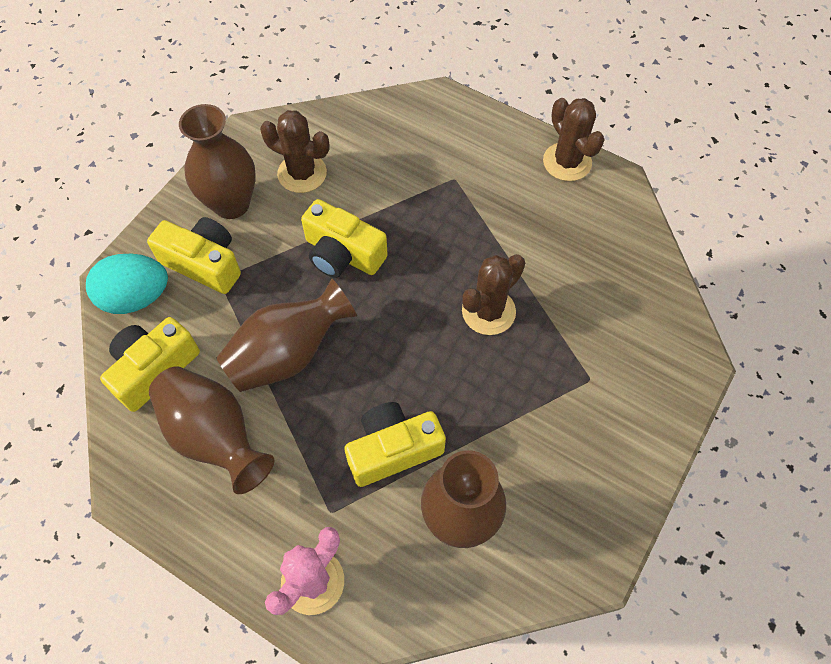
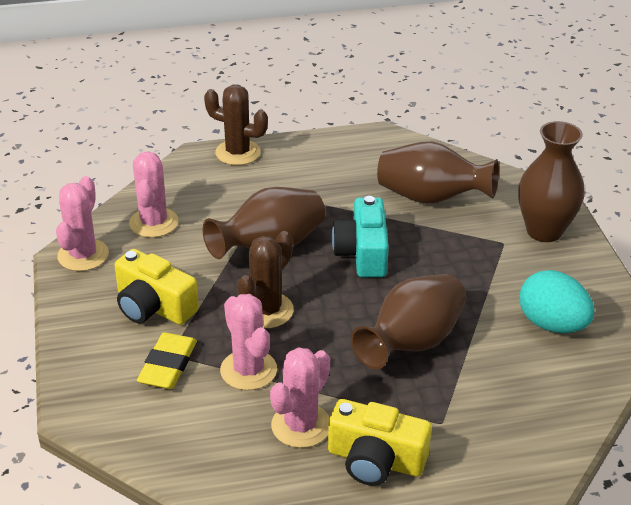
brown cactus: [260,110,330,193] [462,254,525,335] [543,98,605,181] = 3 -> [204,85,268,165] [237,231,294,328] = 2
pink cactus: [265,527,344,615] = 1 -> [56,176,109,271] [129,151,178,238] [220,294,277,390] [270,347,330,448] = 4
turquoise camera: none = 0 -> [332,196,389,277] = 1
yellow camera: [100,317,200,412] [147,217,241,294] [301,199,388,278] [344,402,446,487] = 4 -> [114,249,199,325] [328,399,432,486] = 2
yellow eraser: none = 0 -> [137,332,197,389] = 1

